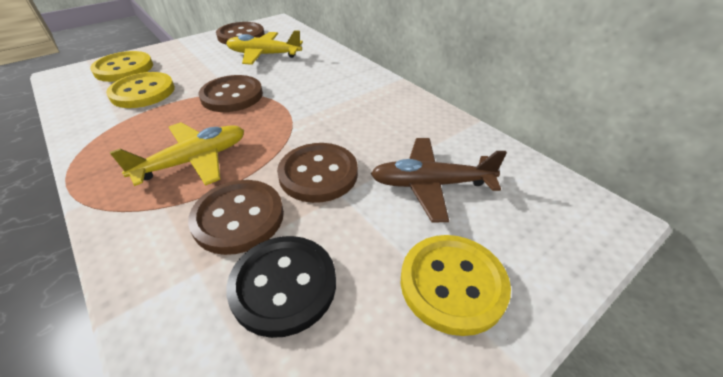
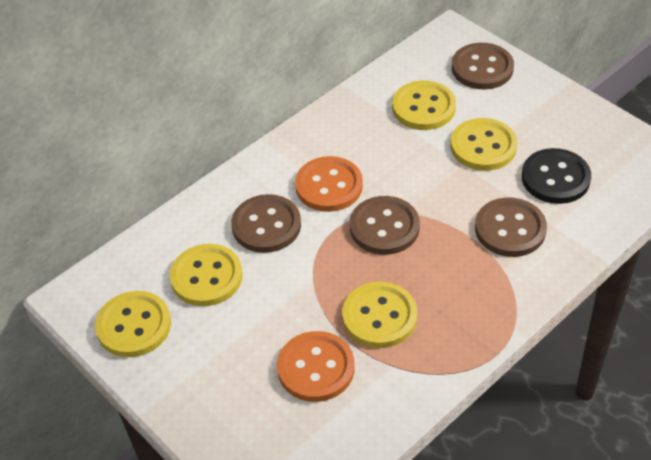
brown plane: [371,138,507,222] = 1 -> none = 0
orange button: none = 0 -> [277,331,355,402] [295,156,363,212] = 2
yellow button: [90,51,153,82] [106,72,175,108] [400,235,511,336] = 3 -> [95,291,171,357] [170,244,243,306] [342,282,417,348] [392,80,456,130] [451,118,518,171] = 5
yellow plane: [110,122,244,186] [226,30,303,65] = 2 -> none = 0

